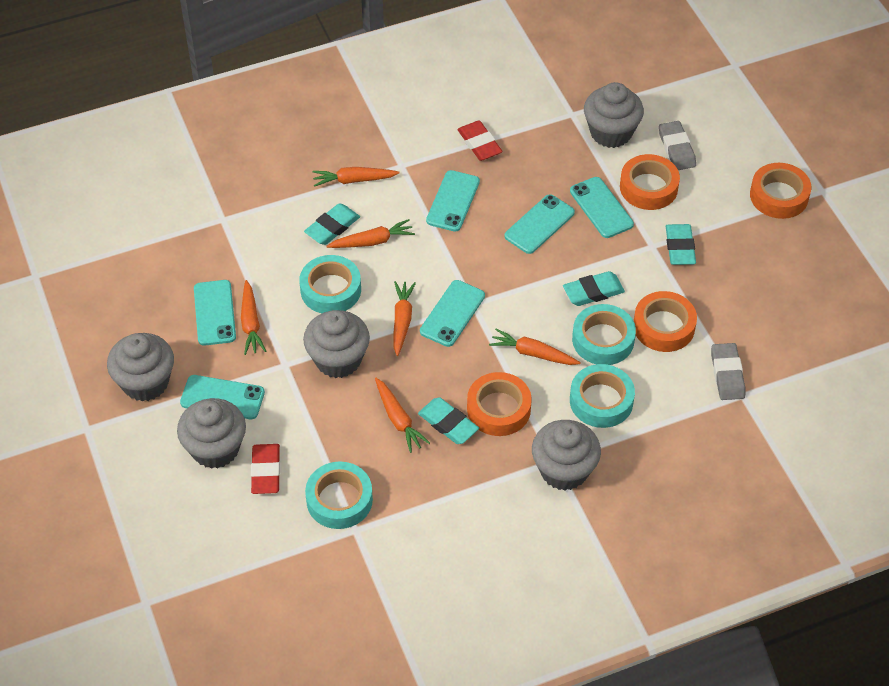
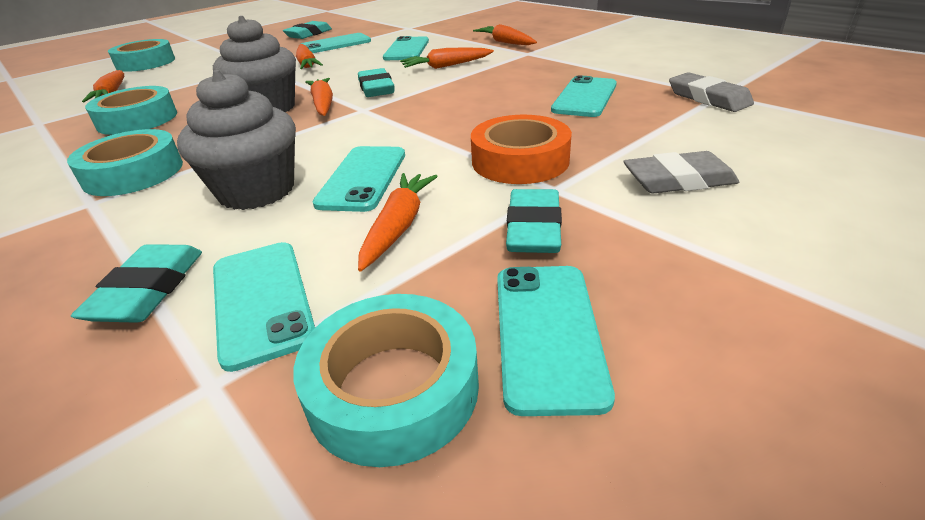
grey cupcake: [107,333,174,402] [177,398,246,469] [303,310,370,378] [532,420,601,491] [584,82,644,148] = 5 -> [177,70,296,210] [213,16,296,112] = 2
orange tape: [467,372,532,436] [620,154,680,210] [634,291,697,352] [750,163,811,219] = 4 -> [471,115,572,184] = 1
red eraser: [251,444,280,494] [457,120,503,161] = 2 -> none = 0

